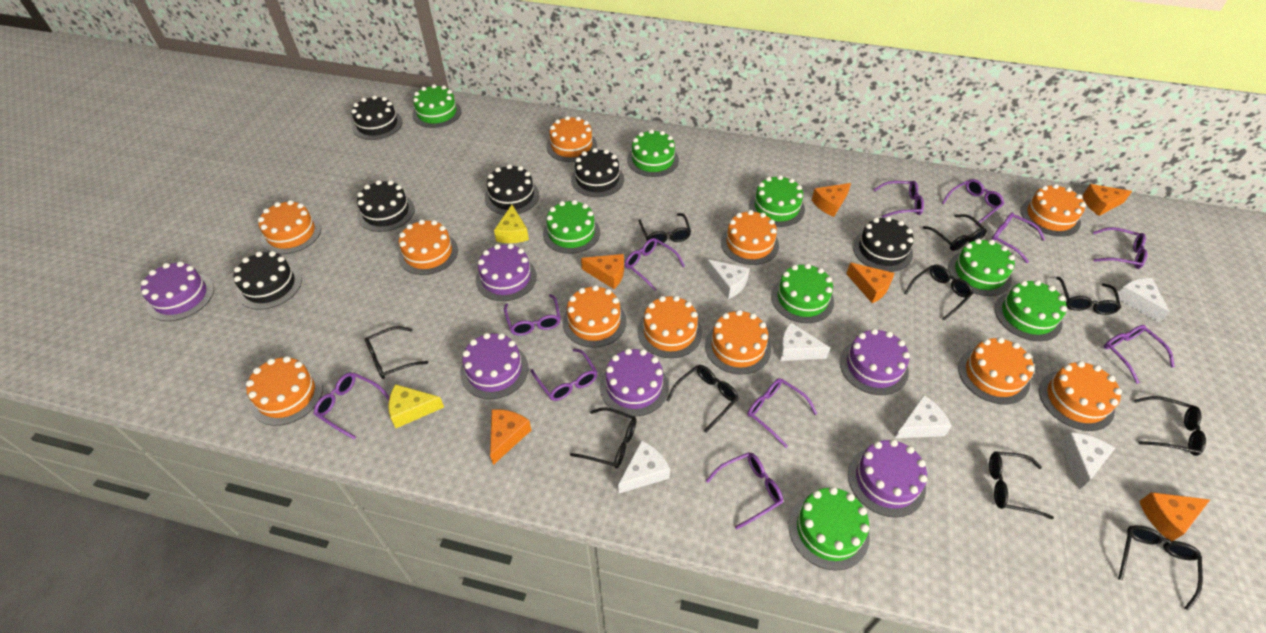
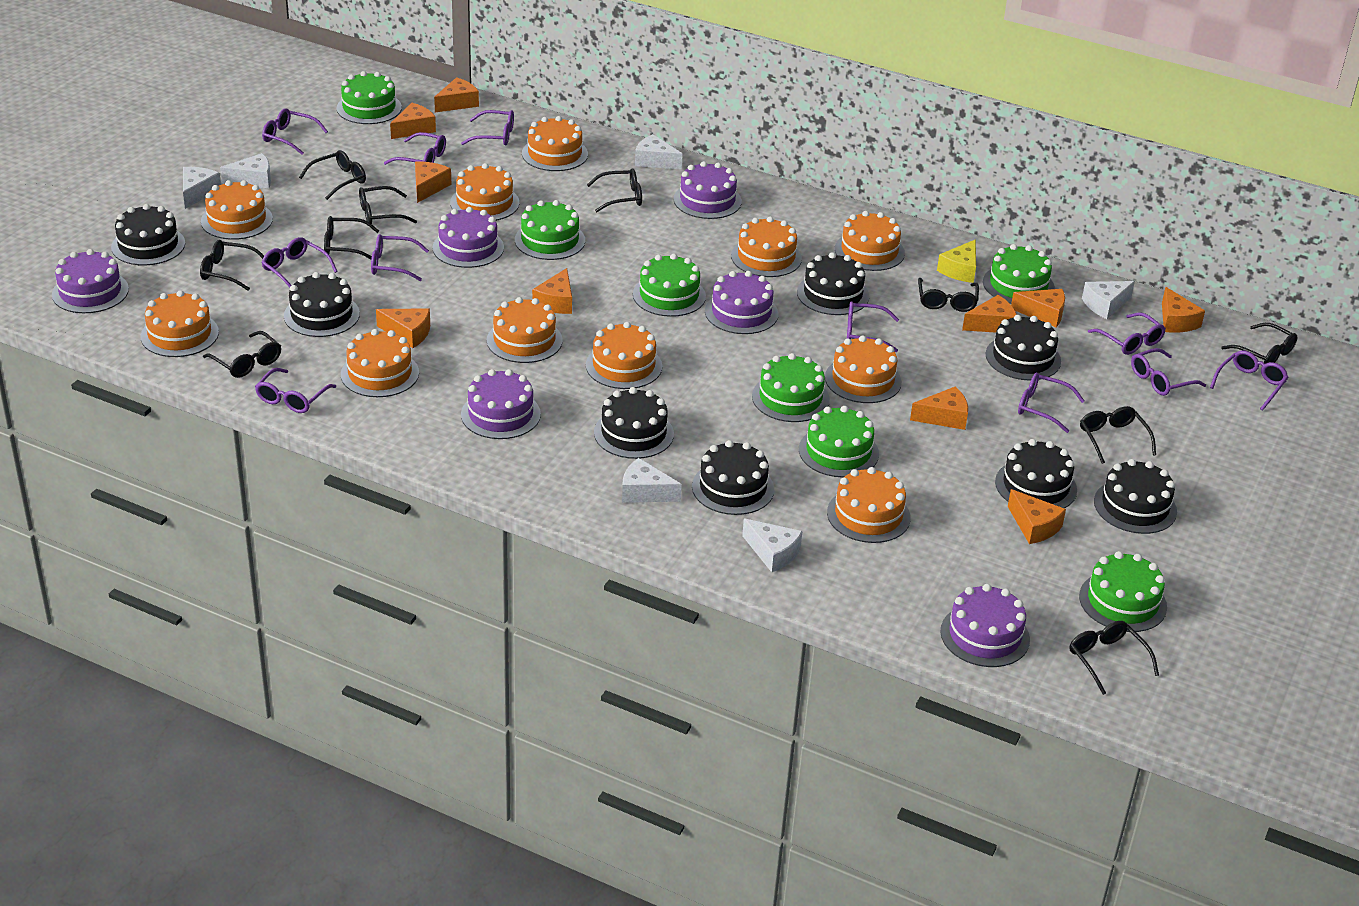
black cake: [234,251,302,310] [351,95,403,140] [357,180,415,232] [485,164,539,215] [571,148,624,197] [853,216,914,272] = 6 -> [111,204,185,265] [284,272,360,337] [594,387,674,459] [692,440,774,515] [797,252,869,315] [986,315,1061,381] [995,439,1077,508] [1094,459,1177,534] = 8
green cake: [412,84,462,128] [543,200,600,254] [627,129,679,177] [749,175,805,227] [771,263,834,323] [789,487,870,571] [948,239,1015,296] [994,280,1067,341] = 8 -> [336,71,402,124] [515,200,585,260] [633,254,706,317] [752,353,830,422] [799,406,879,477] [983,244,1055,304] [1079,551,1167,632] = 7
orange cheese: [490,409,531,465] [581,254,624,289] [812,183,851,217] [846,263,894,303] [1082,184,1132,216] [1139,492,1210,541] = 6 -> [376,308,430,348] [390,103,436,139] [415,161,451,203] [434,77,479,112] [532,268,572,314] [910,387,968,430] [962,295,1017,333] [1008,489,1066,544] [1011,289,1065,327] [1162,287,1205,333] = 10
yellow cheese: [388,384,444,428] [494,205,529,243] = 2 -> [937,239,976,283] = 1

